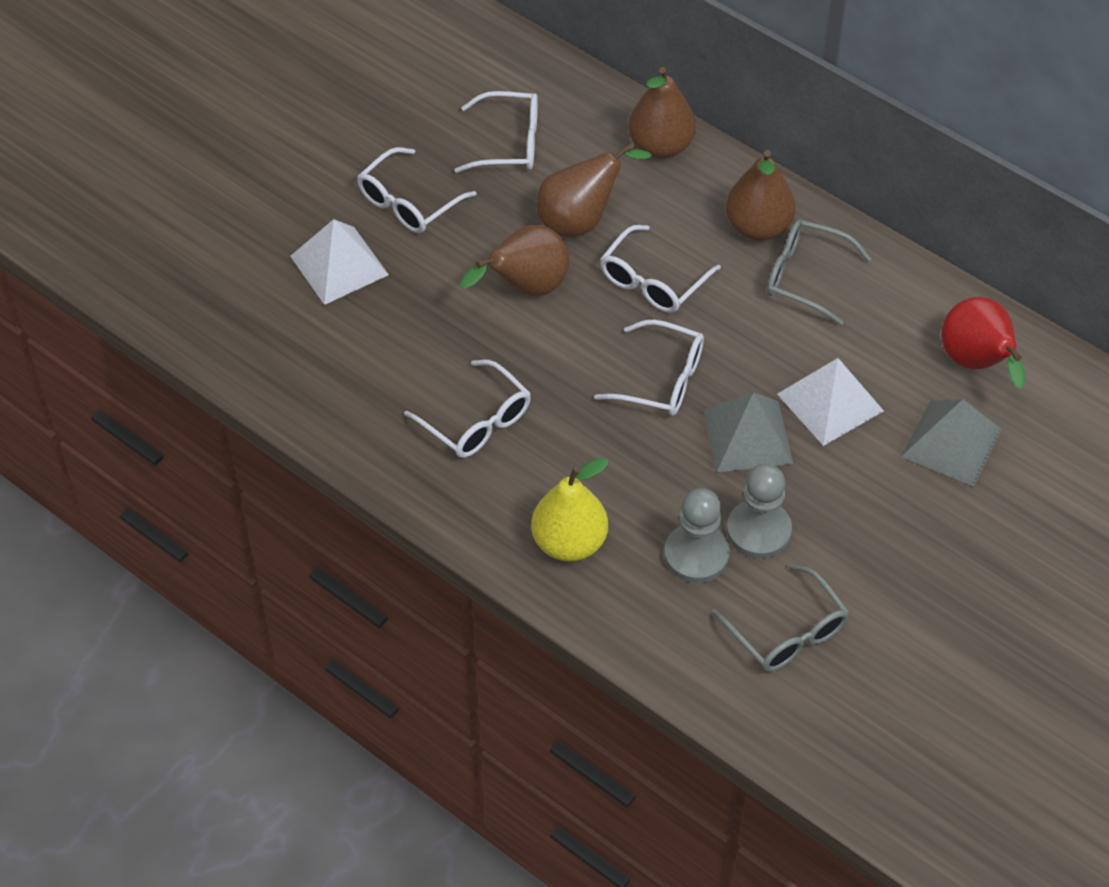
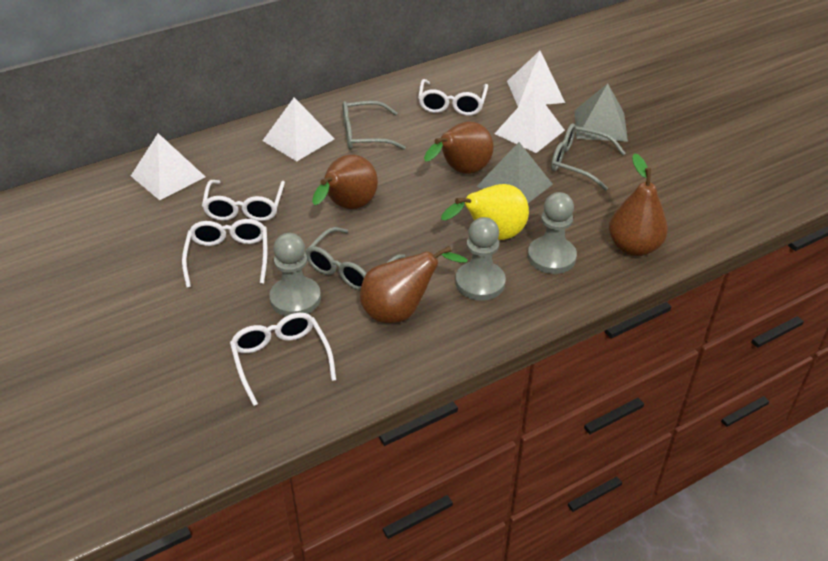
grey glasses: [711,564,849,672] [767,219,871,325] = 2 -> [305,227,405,290] [342,101,406,150] [551,123,625,191] = 3
grey pawn: [664,488,730,583] [727,464,792,559] = 2 -> [269,233,321,316] [455,217,506,301] [528,192,577,274] = 3
red pear: [941,297,1025,389] = 1 -> none = 0
white glasses: [357,147,477,233] [404,360,531,458] [454,91,538,173] [594,320,704,416] [600,225,721,313] = 5 -> [182,219,267,288] [202,180,285,221] [230,313,336,406] [418,79,488,116] = 4
white pyramid: [290,219,389,305] [777,358,884,446] = 2 -> [131,133,205,200] [262,97,334,161] [494,90,565,153] [507,51,565,107] = 4

